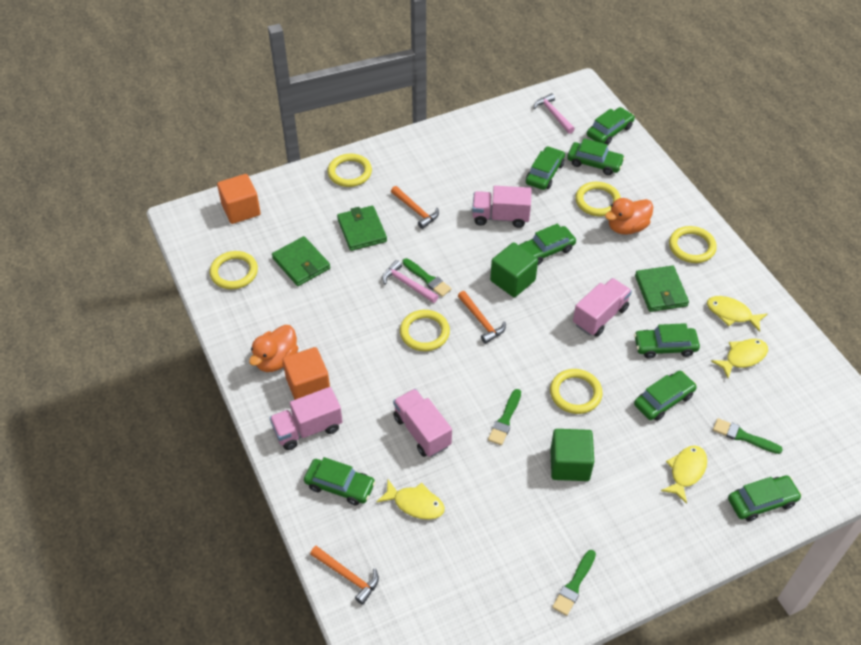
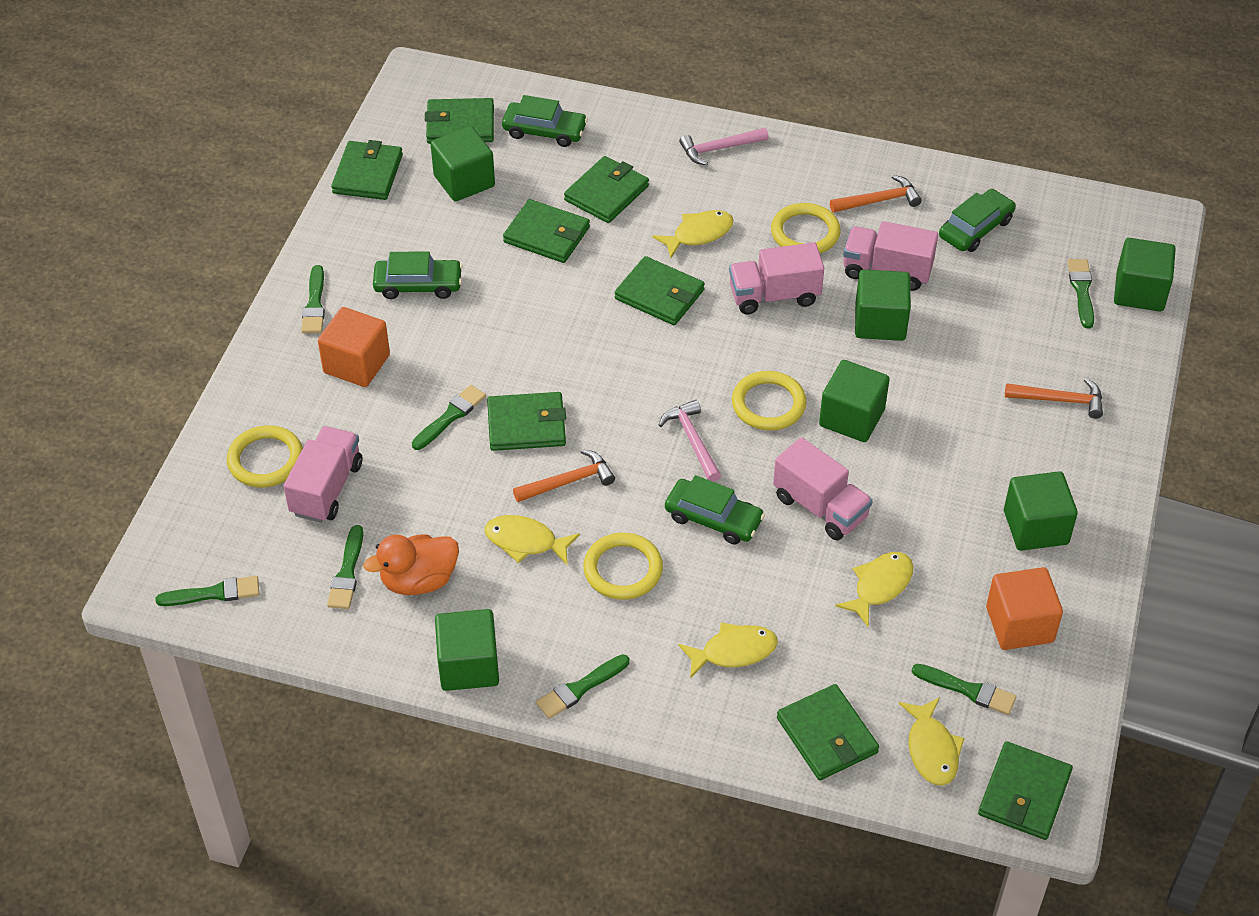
green brush: [402,258,452,297] [488,389,521,445] [552,550,596,616] [713,418,783,454] = 4 -> [155,576,259,606] [301,265,325,333] [327,525,363,609] [412,385,486,450] [536,654,629,719] [912,664,1017,715] [1068,259,1094,329] = 7
green car: [304,457,376,505] [519,223,576,265] [526,146,565,190] [567,138,625,175] [587,107,635,145] [634,323,700,359] [634,371,697,421] [728,475,802,521] = 8 -> [373,251,463,299] [502,95,588,147] [665,475,765,544] [939,189,1016,252] = 4
green cube: [490,242,538,297] [550,429,594,481] = 2 -> [431,126,495,201] [435,609,499,691] [819,360,890,442] [855,270,911,341] [1004,471,1078,551] [1114,238,1176,311] = 6
green wallet: [272,236,330,286] [337,206,387,251] [635,266,689,312] = 3 -> [331,140,403,200] [425,98,494,144] [487,392,566,451] [503,199,590,263] [564,156,649,223] [615,256,705,325] [777,684,879,780] [978,741,1073,840] = 8
orange duck: [249,325,298,372] [605,198,653,235] = 2 -> [364,534,459,595] = 1
yellow fish: [377,480,445,520] [661,445,707,504] [707,296,767,332] [711,339,768,378] = 4 -> [484,515,580,565] [652,210,734,258] [678,622,778,678] [835,552,913,627] [899,697,965,786] = 5
yellow ring: [210,251,258,289] [328,154,372,187] [400,310,450,351] [550,369,603,414] [575,182,621,216] [669,226,717,263] = 6 -> [227,425,303,487] [583,533,663,600] [732,371,807,431] [771,203,841,253] = 4

